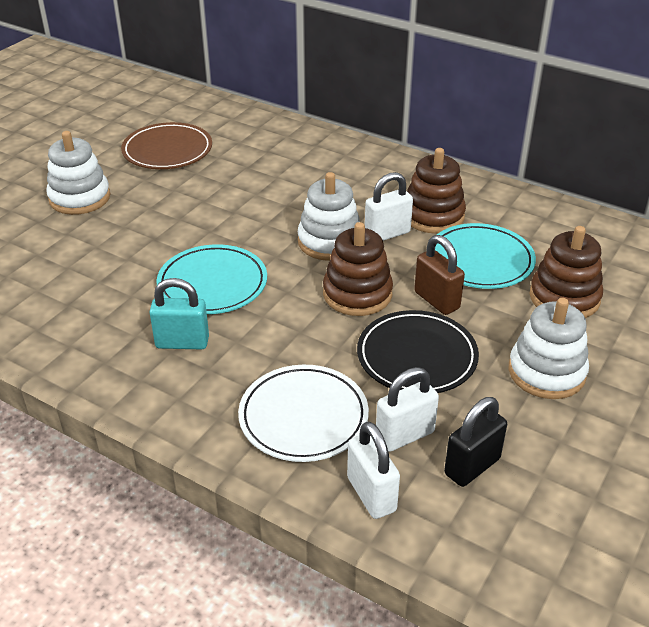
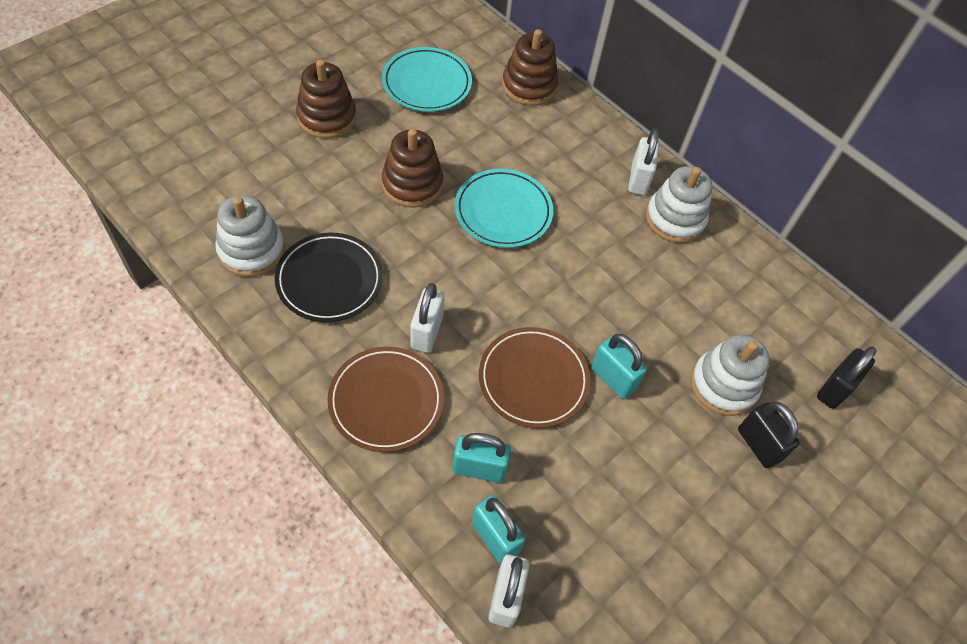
black padlock: [444,397,507,487] = 1 -> [738,401,800,468] [817,347,877,409] = 2
brown padlock: [414,235,465,315] = 1 -> none = 0
brown plate: [121,122,212,169] = 1 -> [327,347,444,452] [479,327,590,428] = 2
turquoise padlock: [149,278,209,349] = 1 -> [452,433,511,483] [472,495,526,564] [591,334,647,399] = 3
white plate: [238,365,369,462] = 1 -> none = 0

